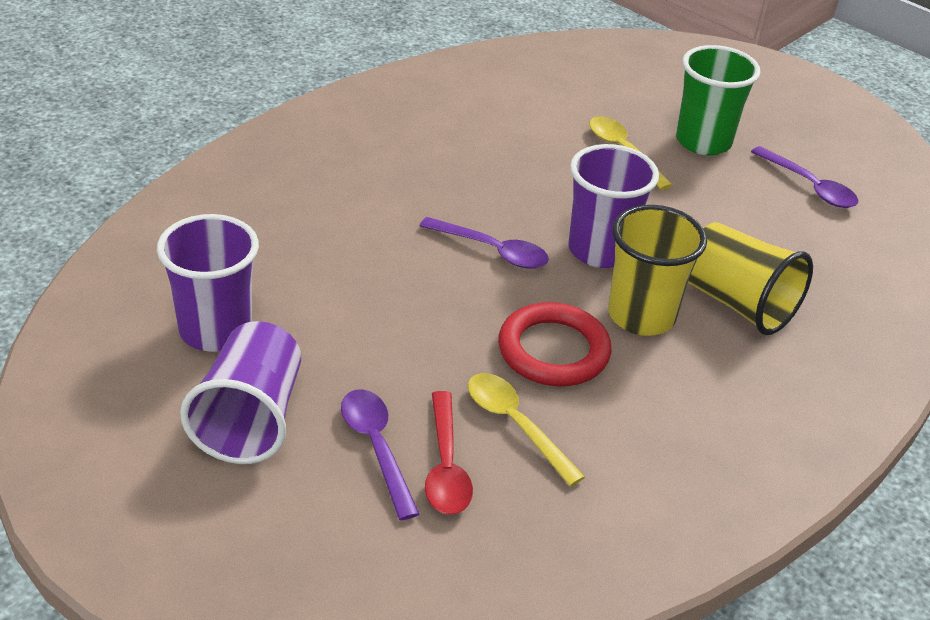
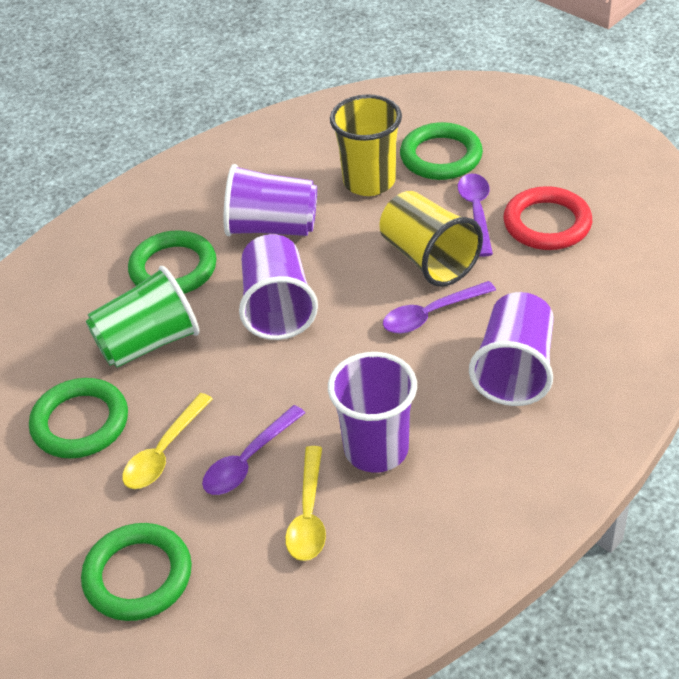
green ring: none = 0 -> [29,378,128,459] [81,523,192,621] [128,231,216,294] [400,122,483,180] = 4
purple cup: [157,214,259,352] [180,321,301,464] [568,144,659,268] = 3 -> [224,164,317,236] [239,234,318,340] [328,352,417,473] [469,292,554,406] = 4
red spoon: [425,391,473,515] = 1 -> none = 0

